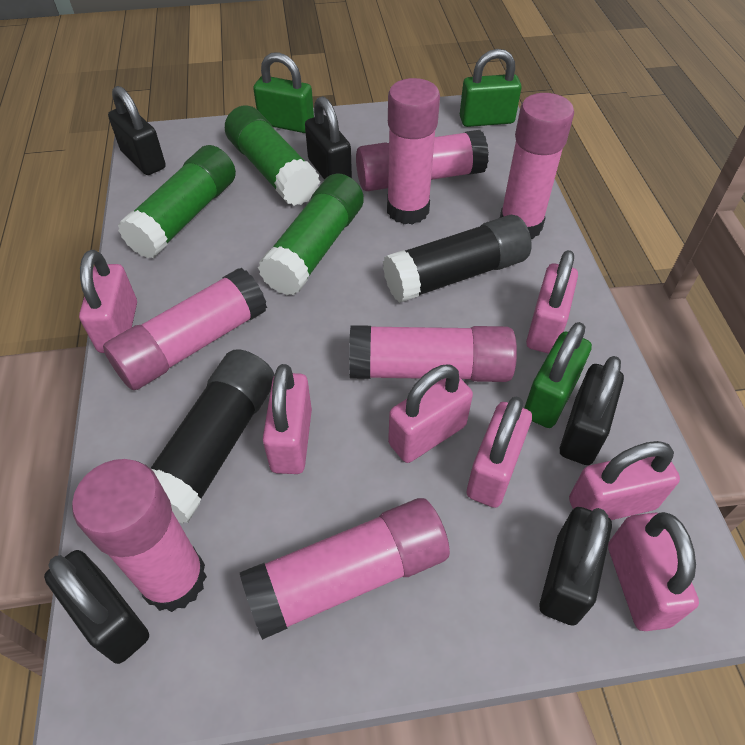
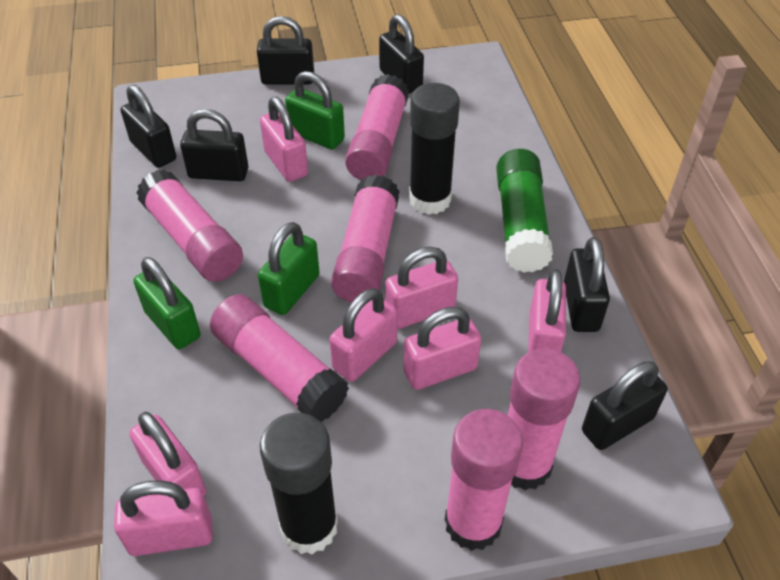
black padlock: [44,550,149,664] [108,86,166,175] [305,96,352,180] [540,507,612,625] [560,356,624,465] = 5 -> [121,85,176,168] [180,109,249,181] [257,16,314,85] [379,14,424,94] [564,237,610,332] [582,361,667,450] = 6
green glue stick: [118,145,236,258] [225,105,320,206] [258,173,364,295] = 3 -> [496,149,553,273] = 1
pink glue stick: [72,459,207,612] [103,268,267,390] [240,498,450,640] [349,325,517,382] [356,130,489,191] [387,78,440,225] [500,93,574,239] = 7 -> [136,170,243,282] [210,294,349,422] [331,174,400,303] [345,74,409,180] [445,409,523,551] [508,348,580,490] = 6

